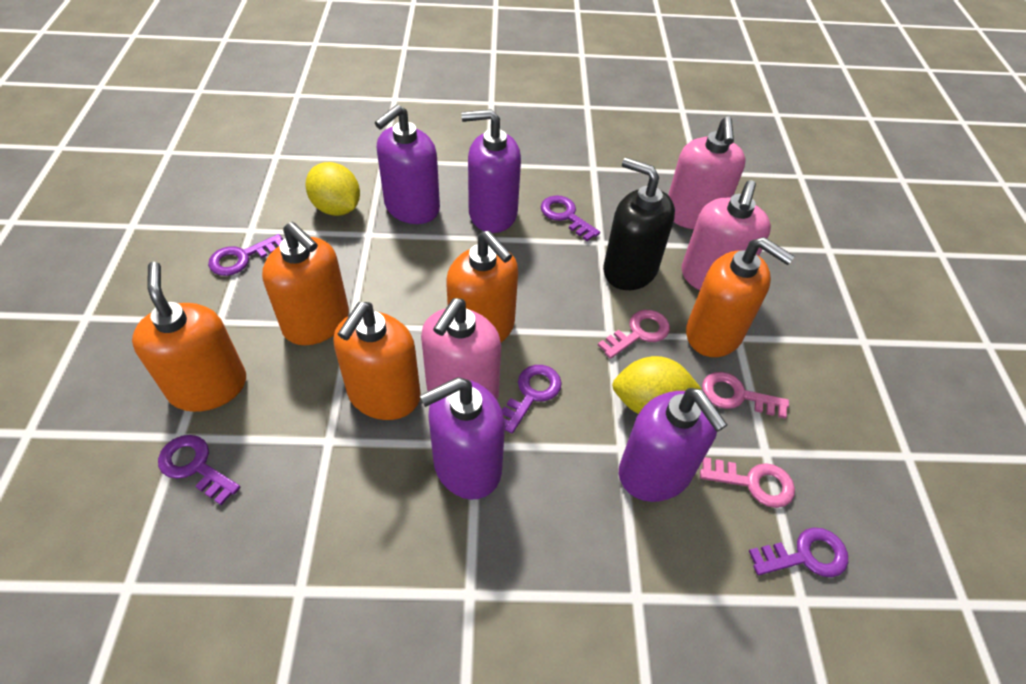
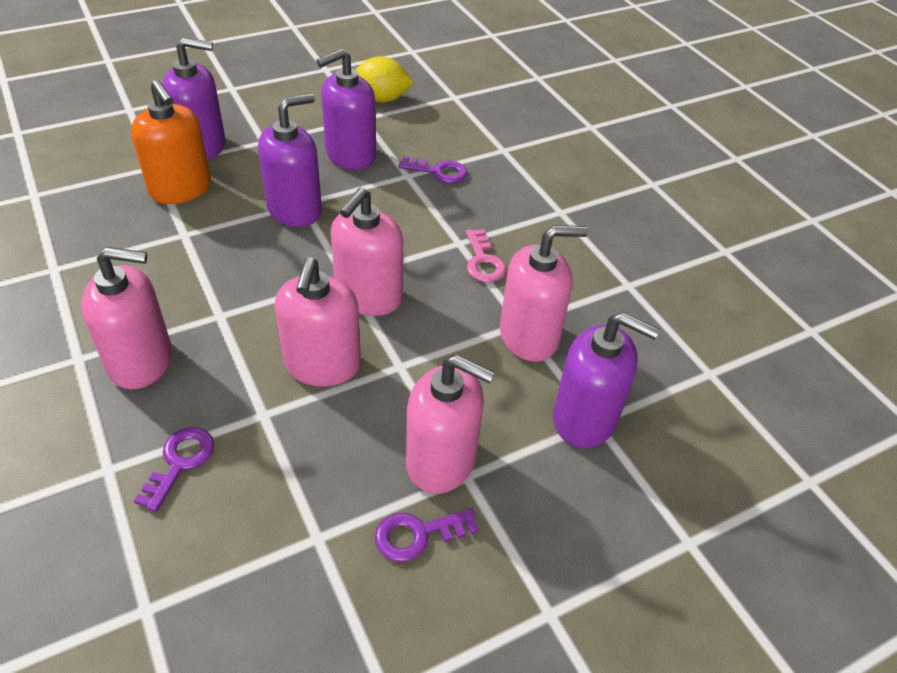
black soap dispenser: [603,158,675,290] = 1 -> none = 0
orange soap dispenser: [132,262,246,412] [262,222,349,345] [334,302,421,420] [446,231,518,342] [686,237,795,357] = 5 -> [131,80,211,204] = 1
pink key: [598,310,670,359] [700,457,795,508] [702,372,789,419] = 3 -> [466,229,506,283] = 1
pink soap dispenser: [421,298,501,400] [668,116,745,229] [681,180,771,290] = 3 -> [81,247,172,389] [275,257,361,387] [331,187,403,316] [406,355,495,494] [500,225,588,362] = 5
purple key: [158,435,240,505] [208,234,283,276] [502,365,562,434] [541,195,600,241] [749,527,848,577] = 5 -> [134,427,214,512] [375,508,479,562] [399,156,467,183] = 3
yellow lemon: [305,162,360,216] [612,356,702,414] = 2 -> [355,56,414,102] = 1

